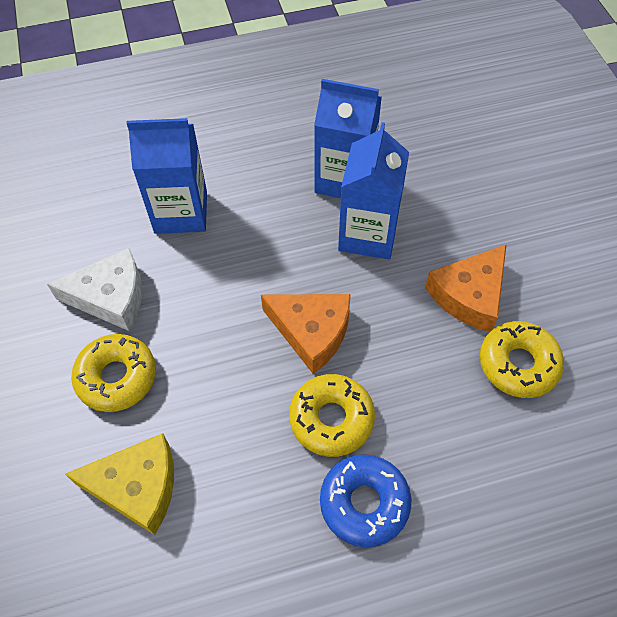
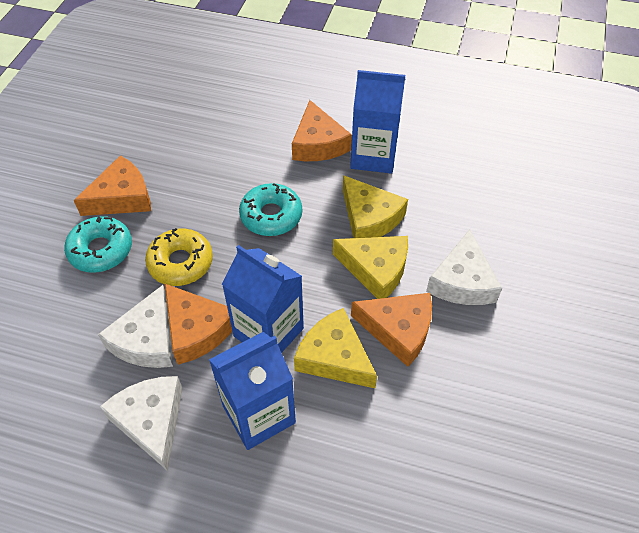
blue donut: [320,454,411,547] = 1 -> none = 0
orange cheese: [261,294,351,374] [425,244,507,332] = 2 -> [74,155,151,216] [165,284,232,365] [292,100,352,161] [351,293,432,367] = 4
turquoise donut: none = 0 -> [64,216,132,273] [239,183,302,236] = 2
white cheese: [47,248,142,331] = 1 -> [98,285,173,368] [100,376,183,471] [426,229,502,305] = 3
yellow cheese: [65,433,174,535] = 1 -> [294,308,377,388] [333,236,408,299] [343,175,408,238] = 3
yellow donut: [71,334,156,412] [289,374,375,457] [480,321,564,398] = 3 -> [145,228,213,286] = 1

